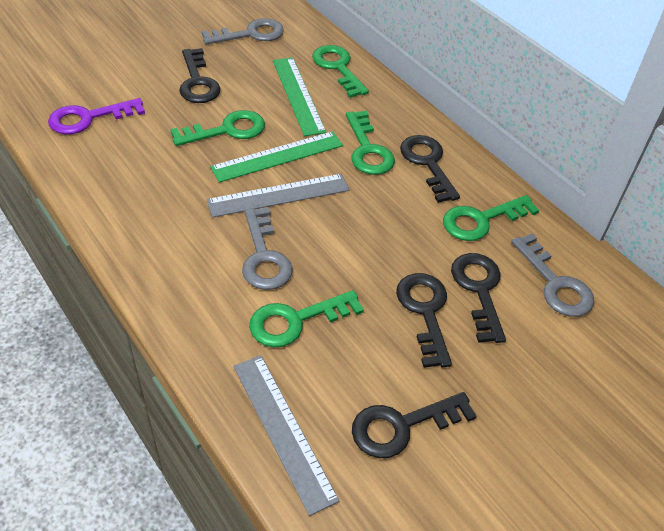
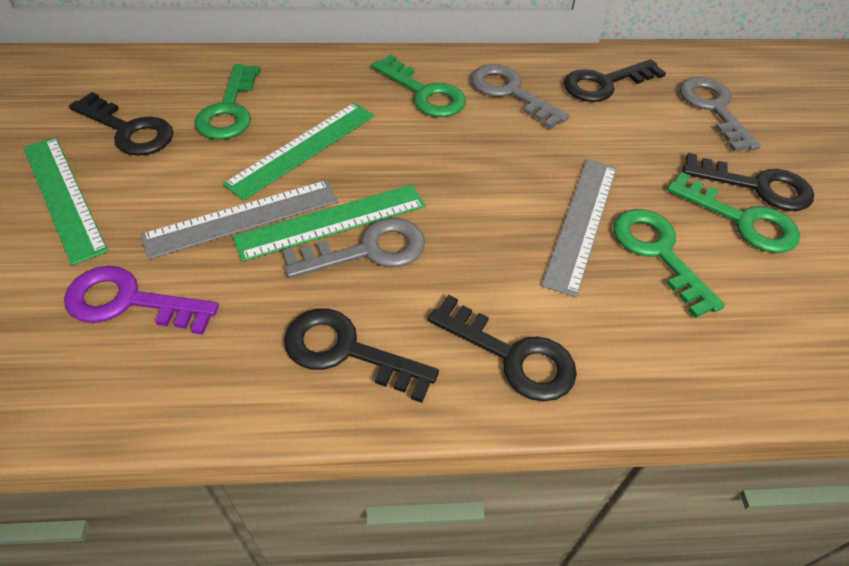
green key: [170,110,265,146] [249,290,364,347] [312,45,369,98] [346,111,395,175] [443,195,539,241] = 5 -> [195,64,261,140] [372,55,466,117] [613,209,725,318] [667,172,800,253] = 4
green ruler: [210,131,343,182] [273,57,326,136] = 2 -> [23,137,108,266] [223,103,374,201] [233,185,425,262] = 3

